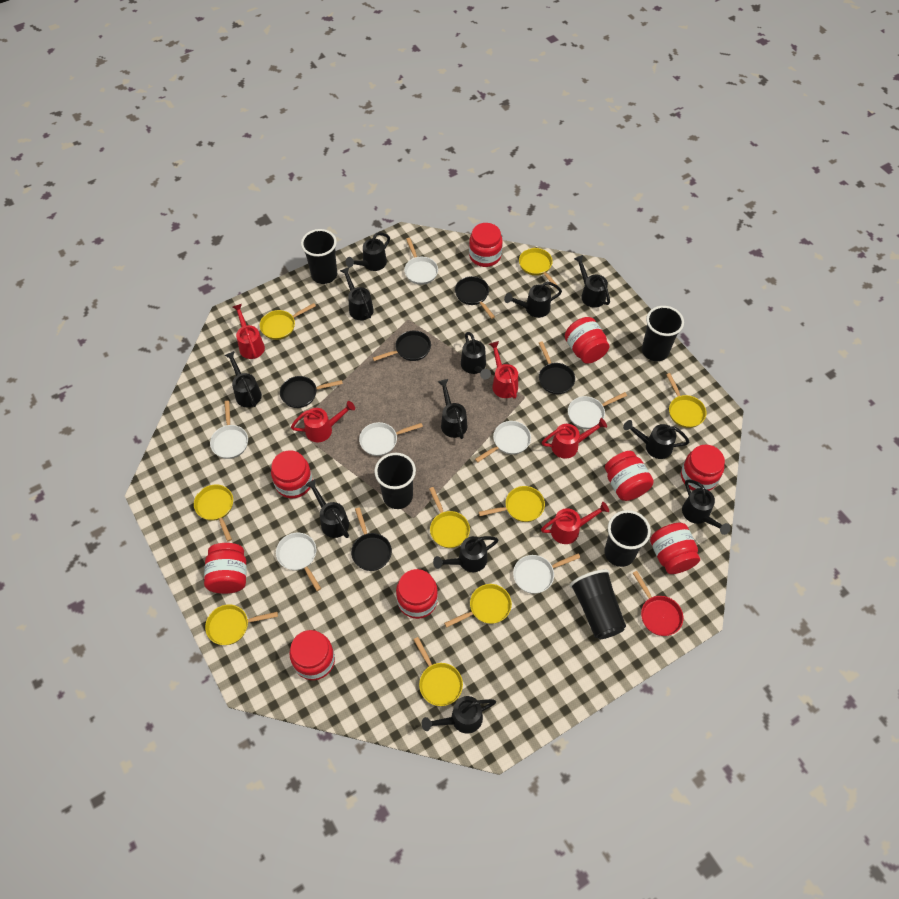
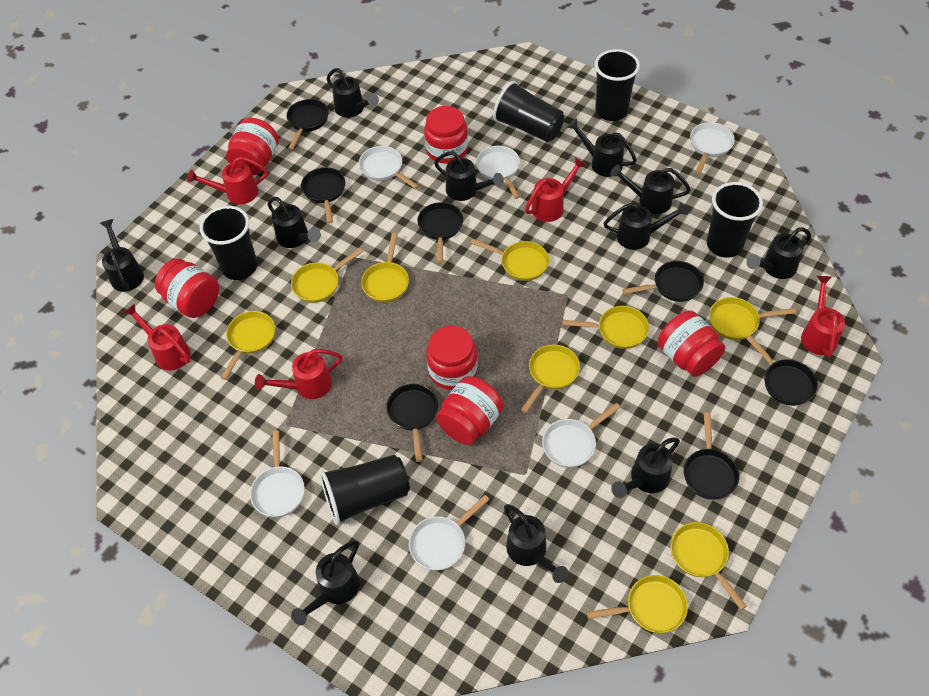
black pan: [280,376,343,408] [351,507,392,571] [373,330,431,361] [455,276,495,319] [539,341,575,394] = 5 -> [287,99,329,150] [301,167,345,224] [386,384,438,462] [417,202,463,263] [622,261,704,302] [684,412,739,500] [746,335,818,406] = 7
black watering can: [225,351,262,407] [305,479,349,538] [340,267,374,320] [346,232,390,271] [422,696,496,734] [433,536,499,572] [438,379,467,439] [461,332,491,379] [504,282,562,318] [574,255,610,308] [623,420,690,459] [682,479,731,535] = 12 -> [100,219,144,292] [267,197,321,248] [291,541,360,625] [327,68,379,118] [434,151,504,201] [504,504,568,583] [567,118,637,177] [604,202,688,250] [610,165,691,214] [611,438,680,498] [746,227,811,279] = 11
red jar: [204,543,247,594] [271,450,312,498] [289,630,335,680] [396,569,438,619] [469,223,503,267] [565,317,609,364] [605,451,654,501] [650,522,700,574] [681,445,725,491] = 9 -> [155,259,219,318] [226,118,279,175] [424,106,468,164] [426,326,478,390] [436,376,503,445] [658,311,725,377] = 6
red pan: [633,571,683,636] = 1 -> none = 0
white pan: [210,401,248,459] [276,533,321,591] [359,422,423,456] [404,238,438,285] [475,421,531,463] [513,554,580,594] [568,392,627,429] = 7 -> [250,430,305,518] [359,146,419,189] [409,495,490,571] [476,146,520,199] [542,403,621,468] [690,122,735,174] = 6

